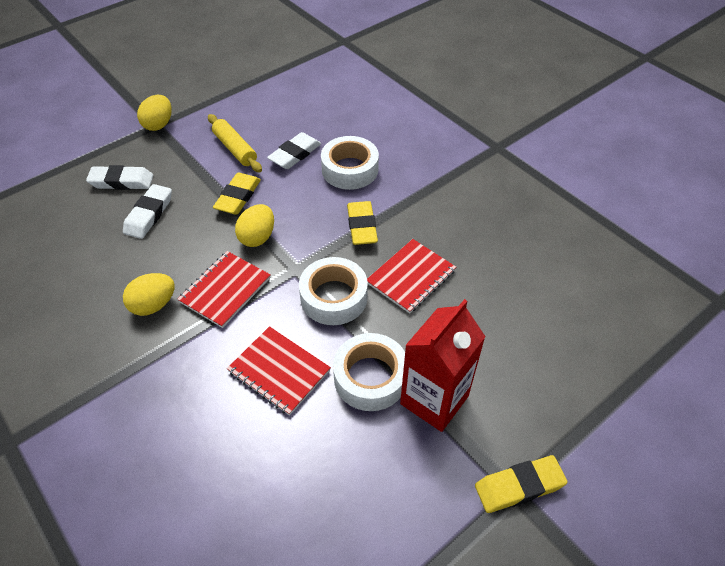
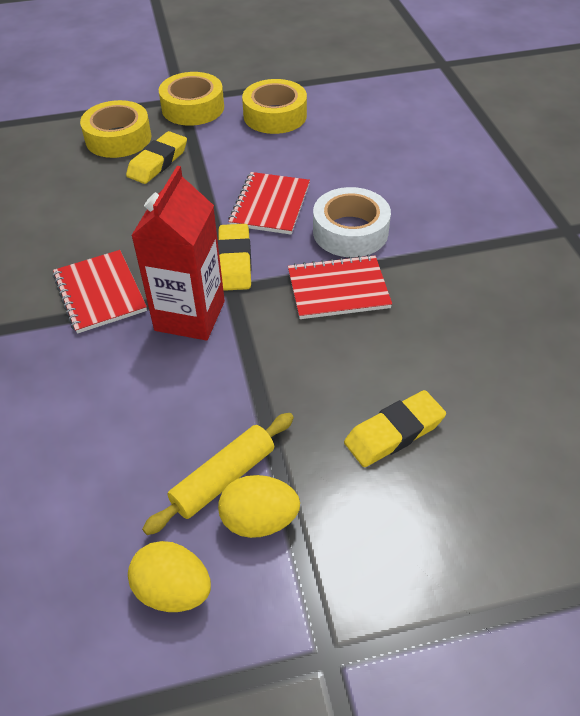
white eraser: [86,165,153,190] [123,184,172,239] [267,132,321,169] = 3 -> none = 0
white tape: [299,257,368,325] [321,136,379,190] [333,333,405,411] = 3 -> [313,187,391,257] = 1
yellow egg: [123,273,175,316] [137,95,172,131] [235,204,274,247] = 3 -> [128,541,211,612] [218,475,300,538] = 2
yellow tape: none = 0 -> [80,100,152,158] [159,72,224,126] [242,79,307,134] = 3

